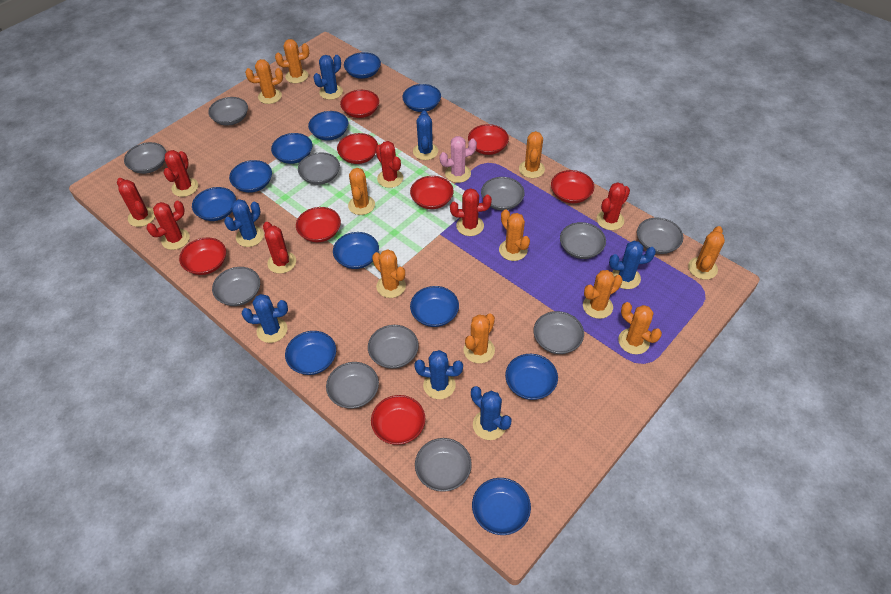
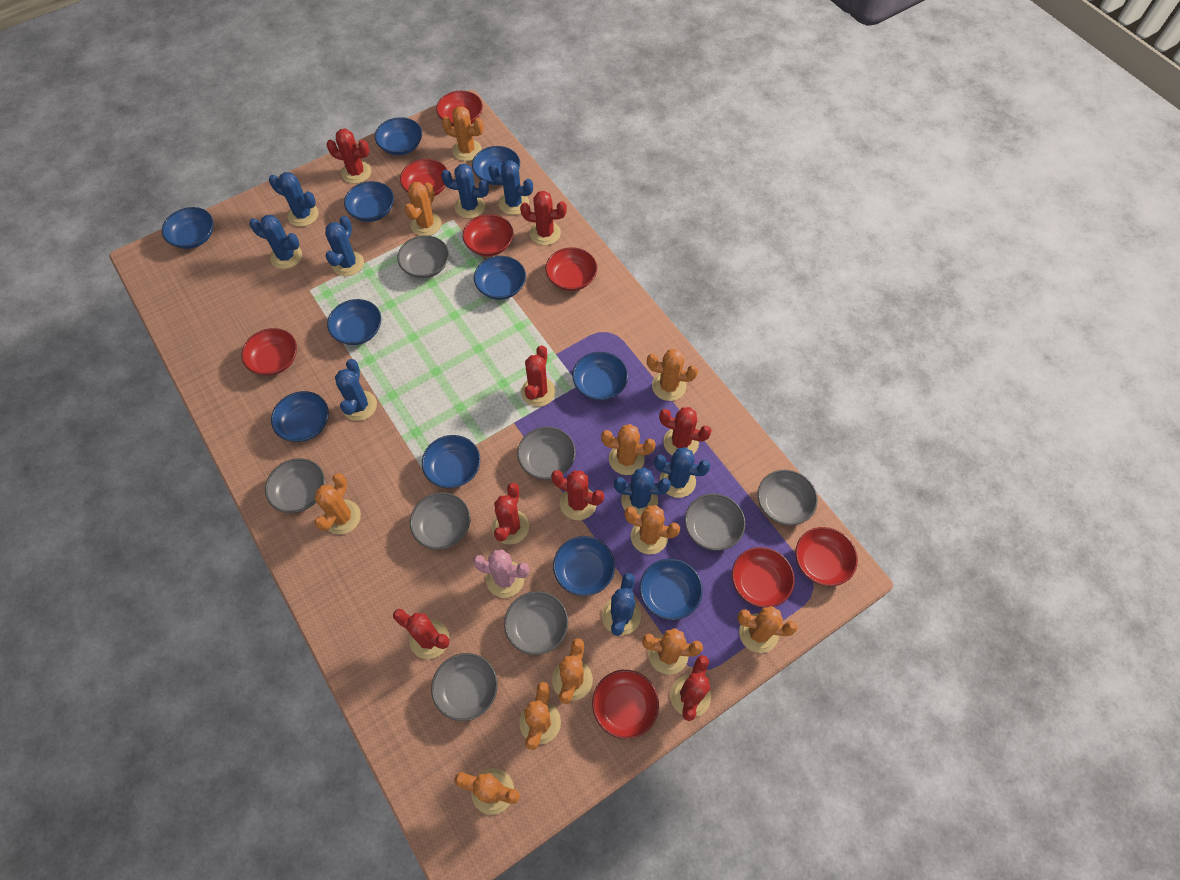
blue cactus: [224,199,264,247] [242,294,288,343] [313,55,343,100] [413,110,438,160] [414,350,463,399] [471,386,512,440] [609,241,656,289] = 7 -> [249,215,302,269] [269,172,319,227] [325,216,364,276] [335,359,377,421] [441,164,489,218] [488,160,533,215] [602,573,641,636] [614,468,671,515] [654,447,710,498] = 9
grey bowl: [124,142,166,174] [208,97,248,126] [212,267,260,306] [298,153,340,185] [326,362,379,409] [368,325,419,369] [415,438,472,492] [481,177,525,211] [534,311,584,354] [560,222,606,259] [637,218,683,254] = 11 -> [265,458,325,513] [397,235,449,278] [410,492,470,550] [431,653,498,721] [504,591,568,655] [517,427,576,480] [685,494,746,551] [758,470,818,525] = 8
orange cactus: [245,59,283,104] [275,39,309,83] [348,168,375,215] [372,249,406,298] [463,314,495,363] [499,209,530,261] [519,131,545,178] [583,270,623,319] [618,302,662,354] [688,226,725,280] = 10 -> [314,473,361,534] [405,182,442,236] [442,106,484,161] [454,768,520,815] [519,682,561,750] [552,638,593,704] [601,424,656,475] [624,505,680,554] [642,628,703,675] [647,349,698,401] [737,606,798,653] = 11
red cactus: [117,178,155,227] [146,201,190,250] [164,150,198,197] [263,222,296,274] [375,141,403,188] [450,188,492,236] [597,182,630,230] = 7 -> [326,128,371,184] [393,609,449,659] [492,483,529,545] [520,191,567,245] [521,345,556,407] [551,470,604,520] [659,407,712,455] [670,655,711,721] = 8

